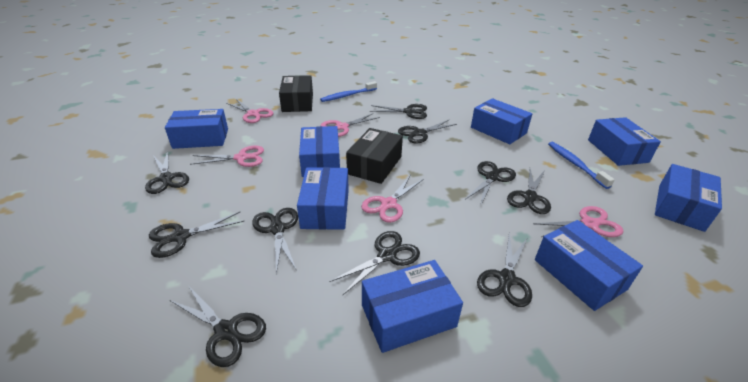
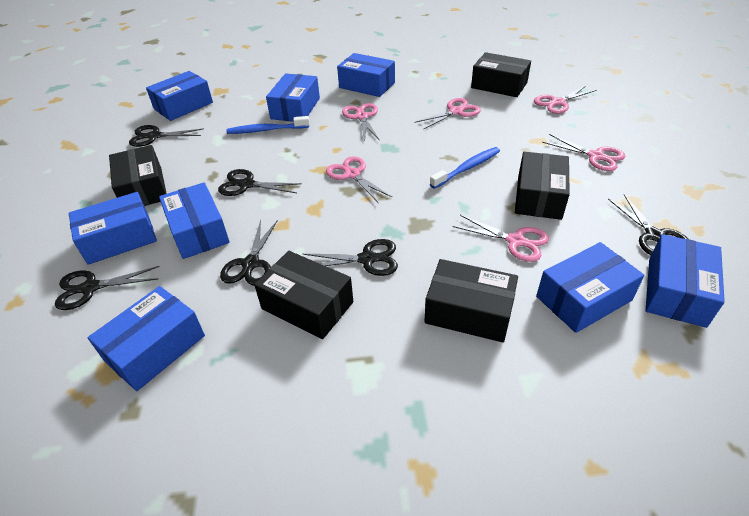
black box: [279,75,313,112] [346,128,403,184] = 2 -> [109,145,167,206] [254,251,353,339] [424,259,518,342] [471,52,531,97] [515,152,570,220] = 5
black scissors: [145,151,189,194] [149,212,244,258] [170,285,266,367] [252,208,298,274] [330,231,420,296] [370,104,427,119] [398,120,457,144] [466,161,516,206] [477,234,532,307] [507,169,551,214] = 10 -> [55,266,160,310] [129,125,204,147] [218,169,302,196] [220,220,278,286] [303,239,398,276] [608,194,688,255] = 6
pink scissors: [190,146,264,167] [226,99,273,123] [320,113,380,137] [361,176,424,223] [533,206,624,237] = 5 -> [326,156,392,202] [342,103,379,140] [414,98,481,130] [453,215,549,262] [534,86,597,114] [542,134,625,171] = 6

